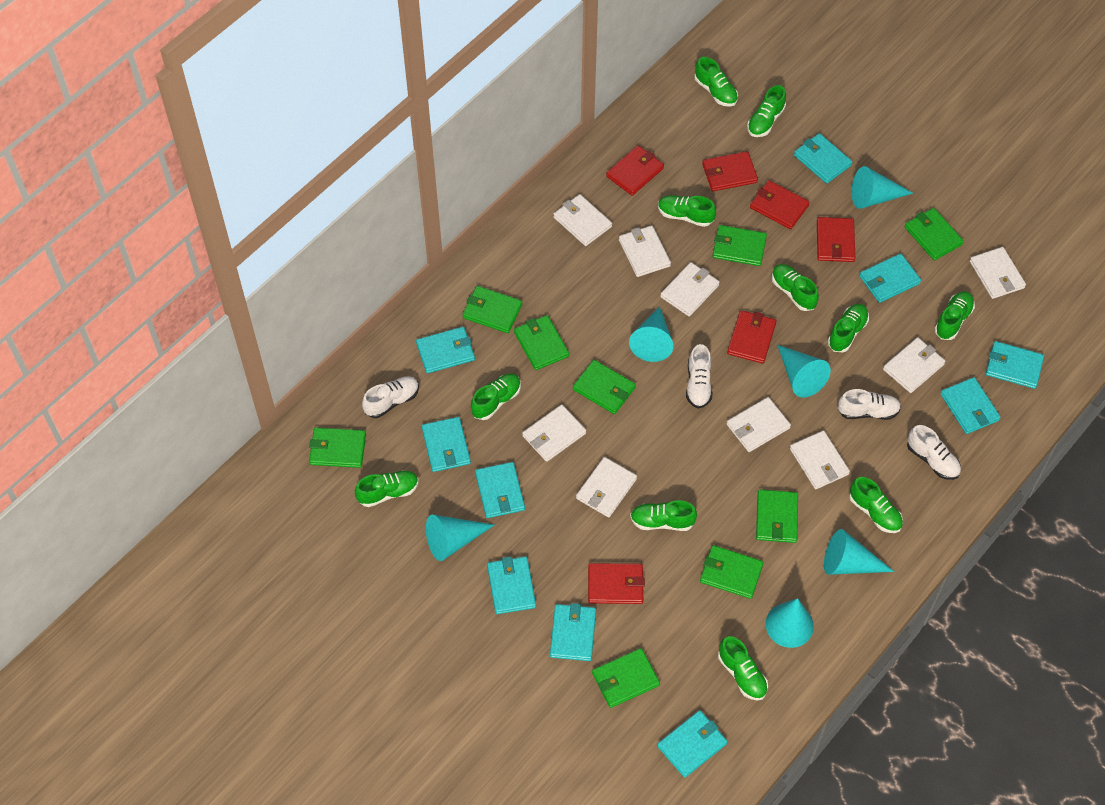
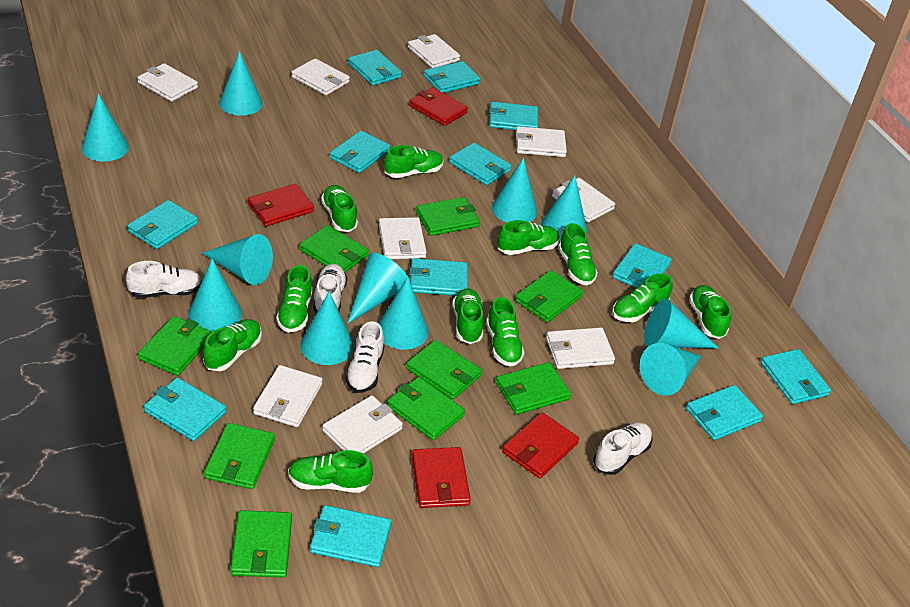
red wallet: [588,563,645,604] [606,145,664,196] [702,151,758,191] [727,310,777,364] [750,180,810,229] [817,217,855,262] = 6 -> [248,184,314,226] [409,87,468,126] [412,447,471,508] [502,412,579,479] = 4
turquoise cone: [426,515,494,561] [629,307,673,362] [766,598,814,648] [777,345,831,398] [824,529,894,575] [851,166,913,209] = 6 -> [82,94,129,162] [188,259,242,332] [202,234,273,285] [219,51,263,116] [300,292,354,365] [347,253,410,324] [378,277,429,350] [492,158,537,222] [541,176,587,241] [640,343,701,396] [644,299,719,348] = 11
turquoise wallet: [416,327,475,373] [422,417,471,472] [475,462,525,518] [487,556,536,614] [550,603,596,661] [657,710,728,778] [794,133,852,184] [859,253,921,303] [941,377,1001,434] [986,341,1044,389] = 10 -> [127,200,198,249] [144,377,226,441] [310,505,391,567] [330,131,390,173] [348,50,402,86] [409,258,468,296] [424,61,480,93] [449,143,511,185] [489,102,538,130] [613,243,672,288] [686,385,763,440] [761,349,831,404] = 12

